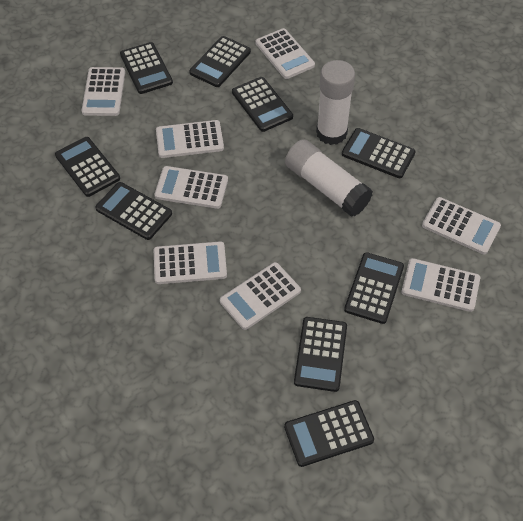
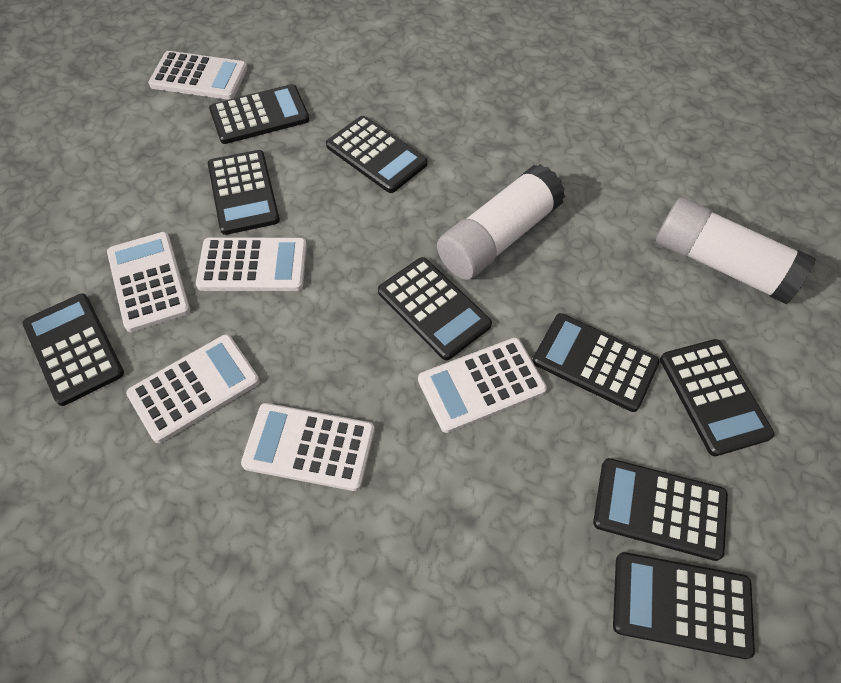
white calculator: [82,67,125,116] [154,166,228,209] [154,241,227,284] [156,120,224,158] [220,262,301,330] [256,28,315,79] [401,258,480,312] [422,197,501,255] = 8 -> [107,232,190,332] [126,334,260,443] [148,51,247,100] [196,237,307,291] [241,403,375,491] [418,338,547,433] = 6

